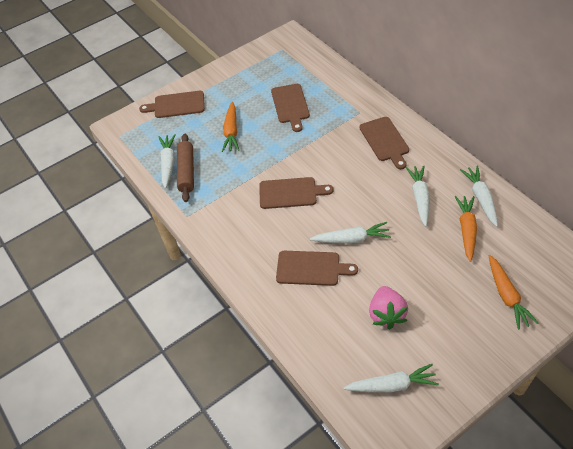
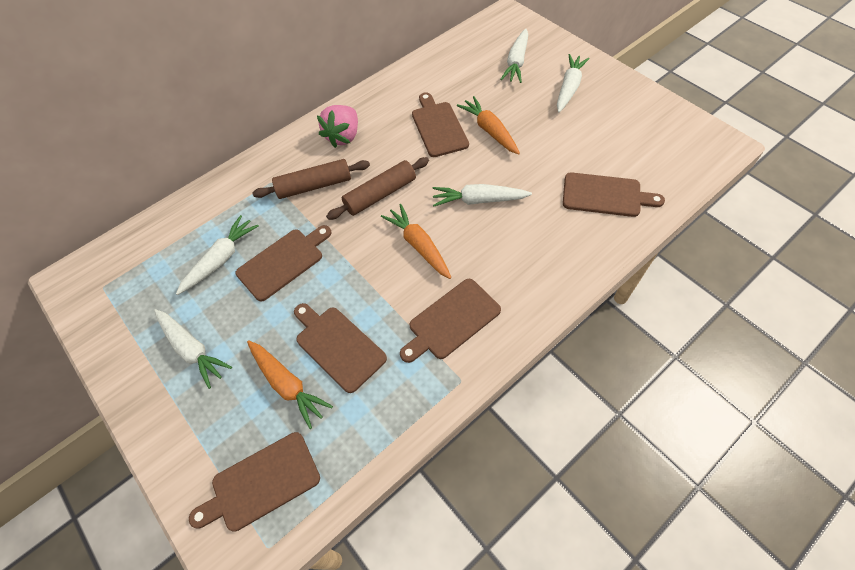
brown cutting board: [139,91,205,118] [259,177,333,209] [271,84,310,132] [276,251,358,286] [359,117,409,169] = 5 -> [189,432,320,532] [236,225,332,301] [294,303,387,393] [400,279,501,363] [412,92,469,157] [563,172,665,217] = 6
brown rolling pin: [177,134,194,202] = 1 -> [253,159,370,199] [326,157,429,220] = 2

